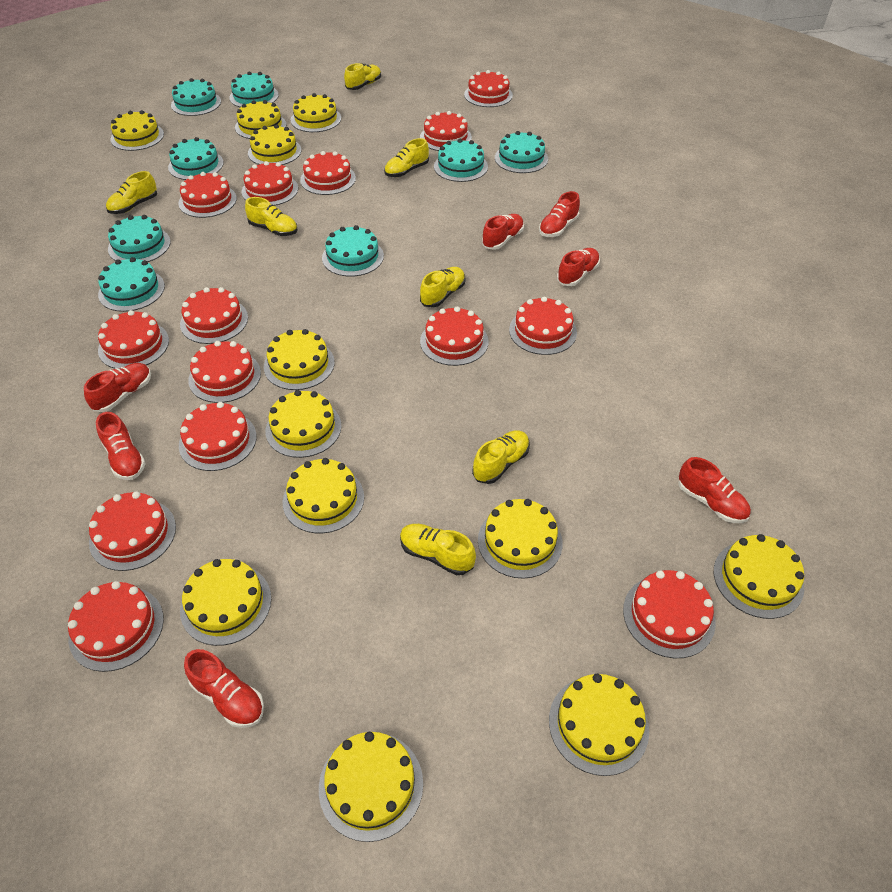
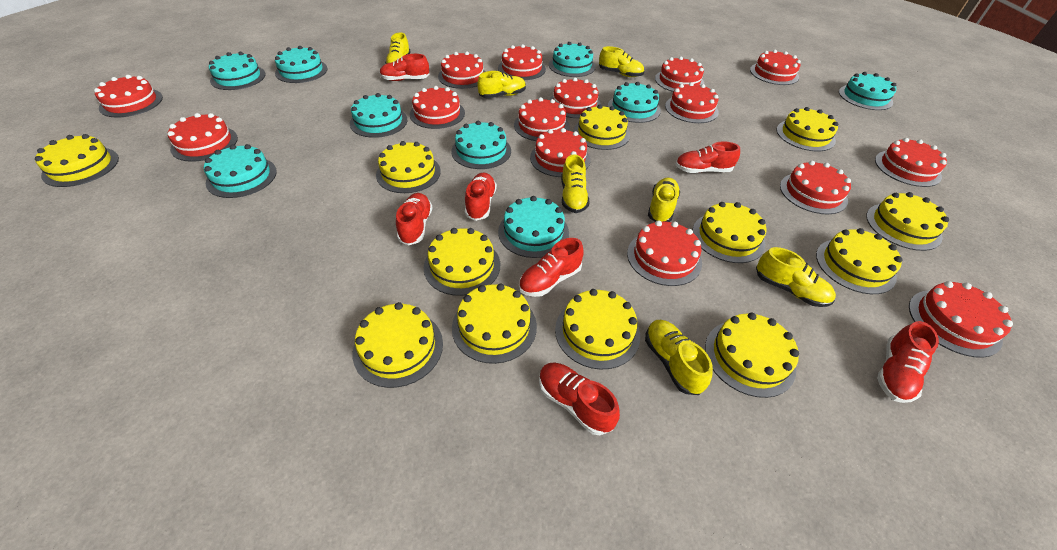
red cake: [68,581,164,672] [89,491,176,571] [98,310,169,369] [178,172,237,218] [179,402,257,471] [180,287,248,344] [188,341,261,403] [241,161,298,206] [300,151,356,195] [420,111,472,151] [420,306,489,366] [464,70,513,107] [509,297,577,355] [623,570,716,658] = 14 -> [94,75,163,118] [168,113,238,162] [410,86,465,129] [438,51,486,89] [498,44,546,80] [514,97,570,141] [530,128,590,177] [549,77,601,118] [627,220,702,286] [655,56,704,92] [665,82,719,123] [750,50,801,85] [780,161,851,214] [875,138,947,187] [909,281,1013,358] = 15
turquoise cake: [98,257,165,312] [108,215,171,262] [168,137,224,180] [171,78,221,116] [229,72,279,108] [322,225,384,277] [434,139,488,182] [495,131,548,173] = 8 -> [204,144,277,198] [209,52,266,90] [275,46,328,83] [350,93,407,138] [451,121,511,169] [498,196,569,258] [549,42,596,77] [608,82,661,123] [839,72,897,110] = 9

